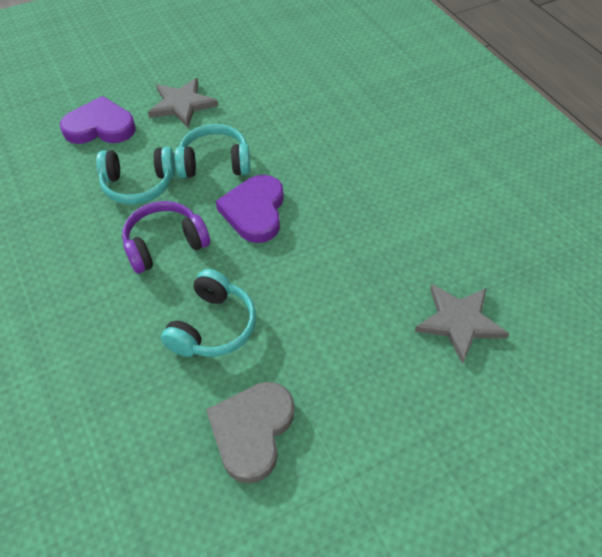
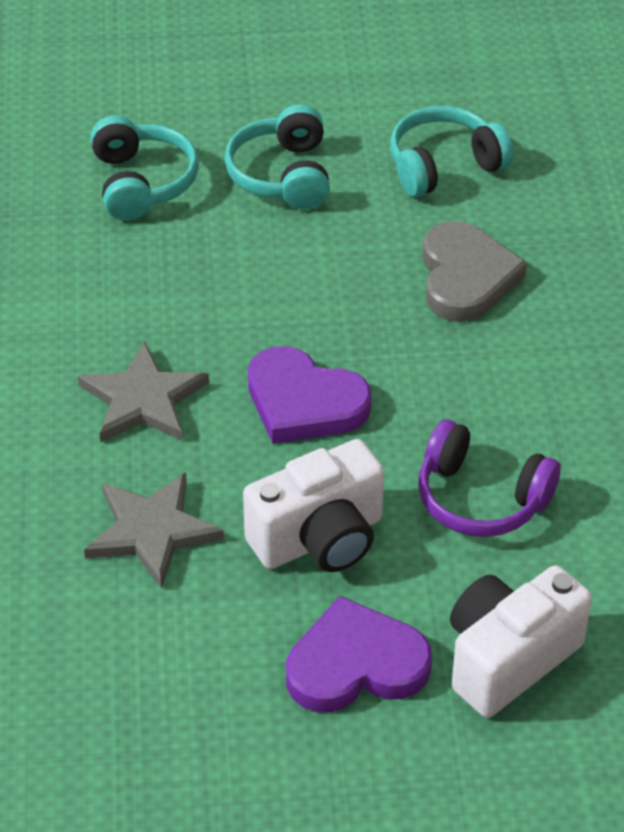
white camera: none = 0 -> [243,439,384,572] [450,565,592,718] = 2

